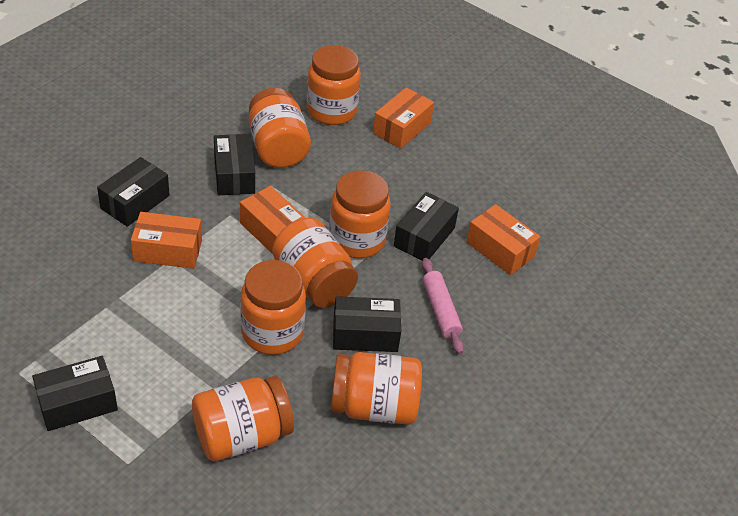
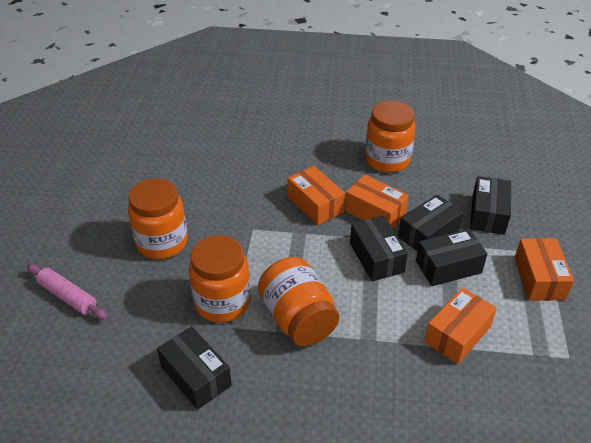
orange jar: [192,376,294,461] [240,260,306,355] [249,88,311,168] [272,218,358,308] [307,45,361,125] [329,170,391,258] [331,352,422,425] = 7 -> [128,178,188,259] [189,235,251,323] [258,257,339,347] [365,101,416,173] = 4

